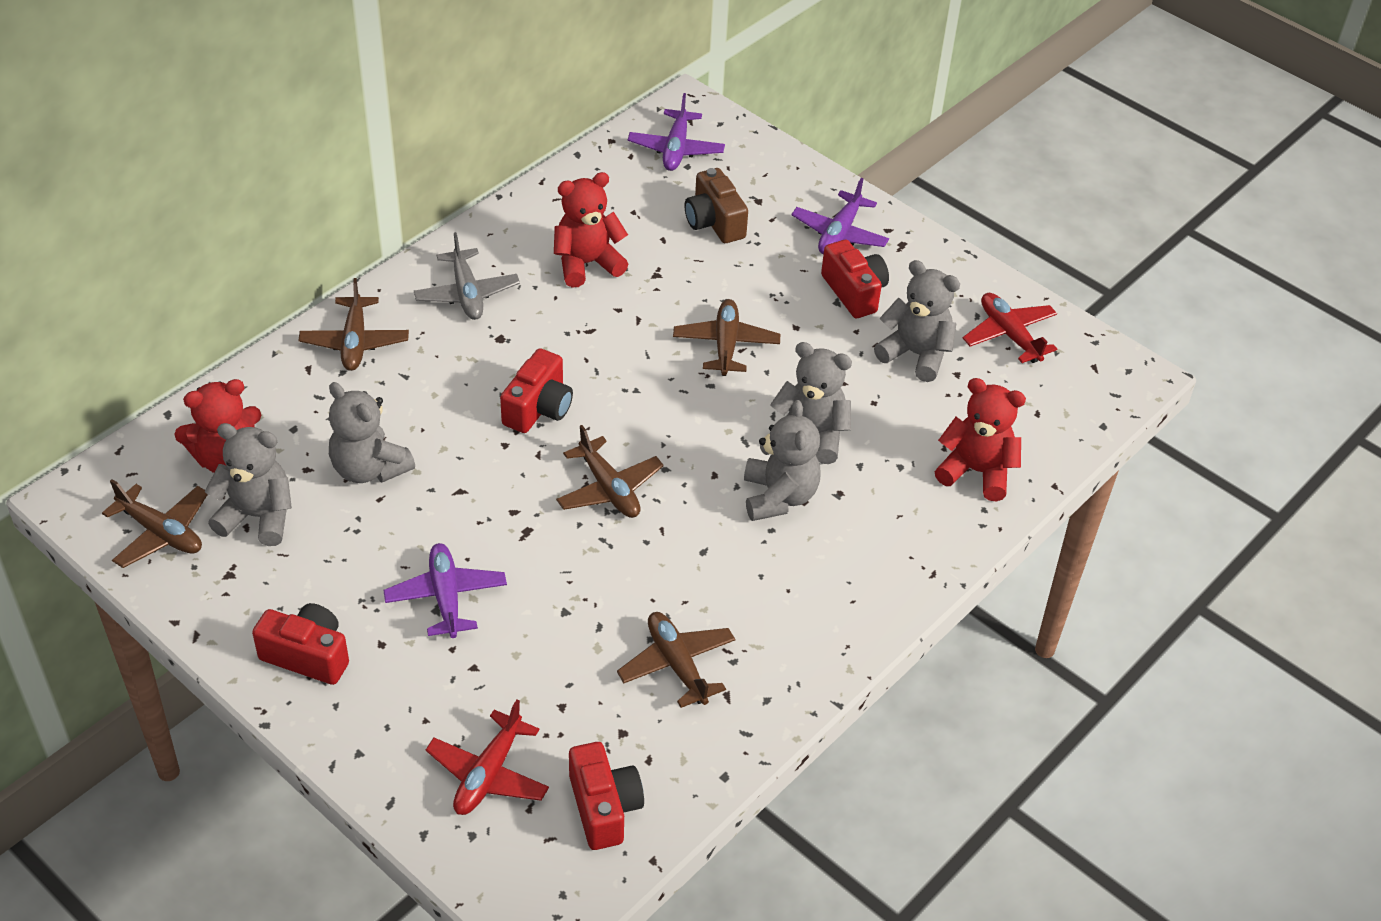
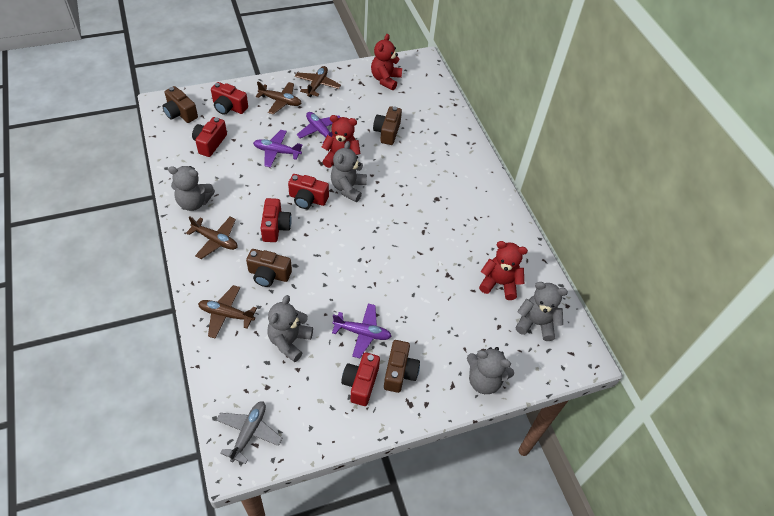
brown camera: [685,168,748,243] = 1 -> [162,86,198,123] [246,249,292,287] [373,106,402,145] [384,340,420,393] = 4
brown plane: [102,479,208,568] [299,278,409,371] [556,425,664,518] [617,612,735,708] [673,299,780,376] = 5 -> [186,216,238,259] [198,285,257,339] [256,81,301,114] [295,66,341,97] = 4
red camera: [252,603,349,685] [500,348,573,433] [569,742,644,850] [821,240,889,318] = 4 -> [192,117,227,157] [211,82,248,115] [261,198,292,242] [288,174,329,209] [341,352,380,406] = 5
red plane: [426,699,549,815] [963,293,1057,363] = 2 -> none = 0

